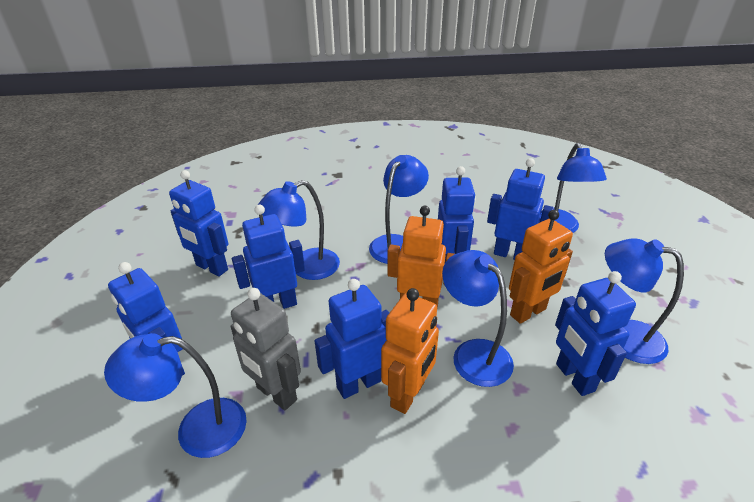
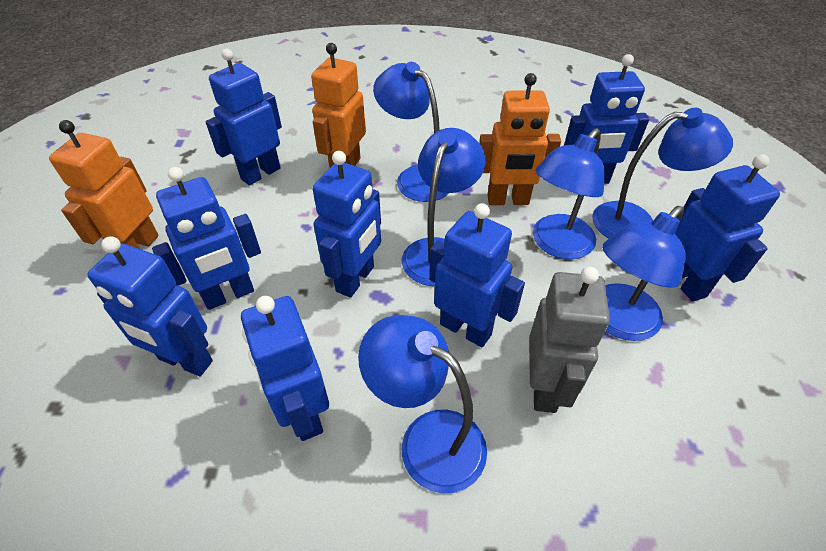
blue robot: [108,262,185,376] [169,170,228,277] [232,205,305,309] [315,279,389,399] [438,166,476,262] [487,158,554,260] [555,271,636,396] = 7 -> [87,236,213,376] [152,167,261,310] [206,49,282,186] [241,296,329,441] [313,151,381,298] [429,203,525,347] [564,54,649,184] [675,154,780,302] = 8

